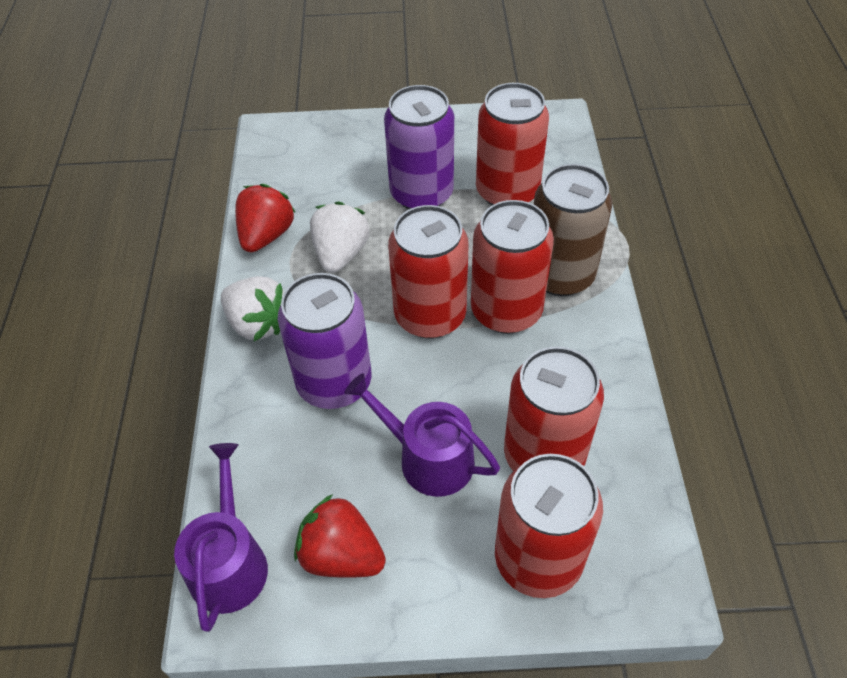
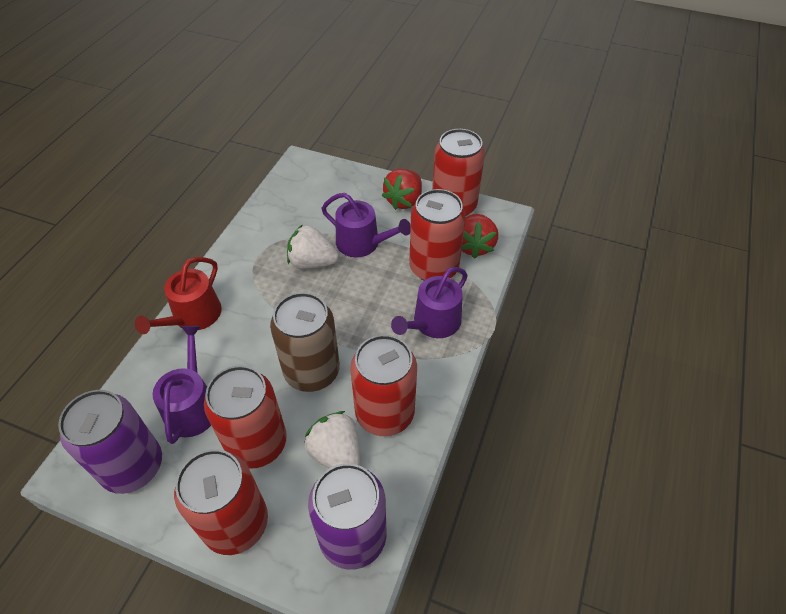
purple watering can: [174,443,268,632] [345,374,500,497] = 2 -> [153,326,211,444] [322,193,411,257] [391,267,468,338] = 3
red watering can: none = 0 -> [135,257,222,334] = 1

